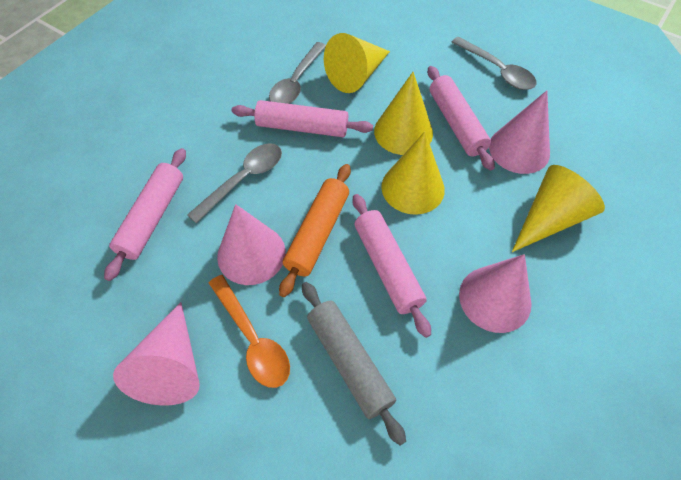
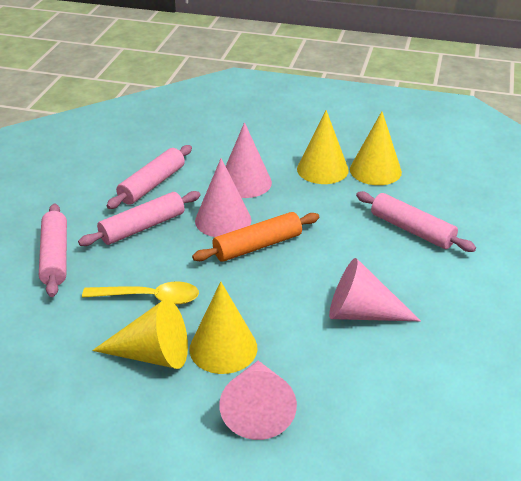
grey rolling pin: [302,282,406,446] = 1 -> none = 0
grey spoon: [187,143,282,224] [269,42,326,104] [451,37,537,90] = 3 -> none = 0
orange spoon: [209,275,290,388] = 1 -> none = 0
yellow spoon: none = 0 -> [82,281,199,305] = 1

